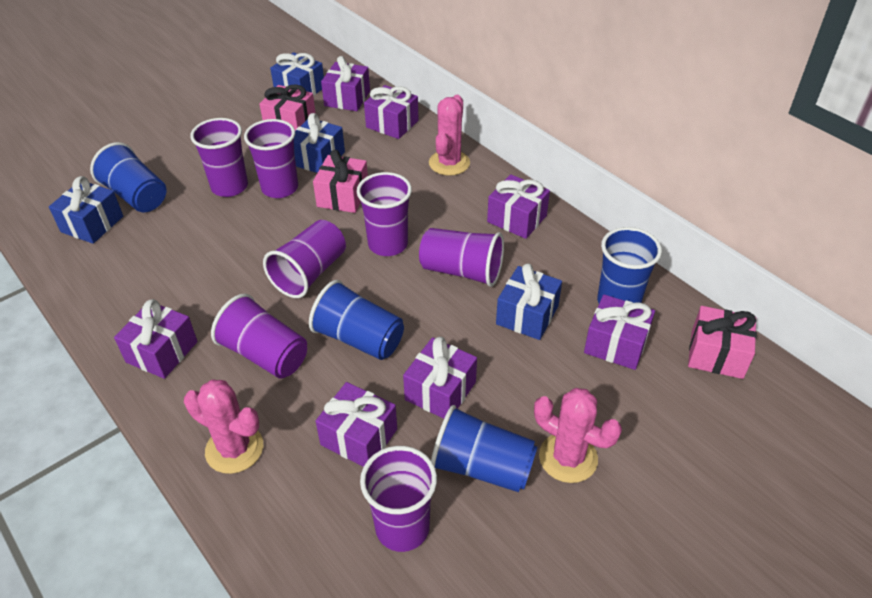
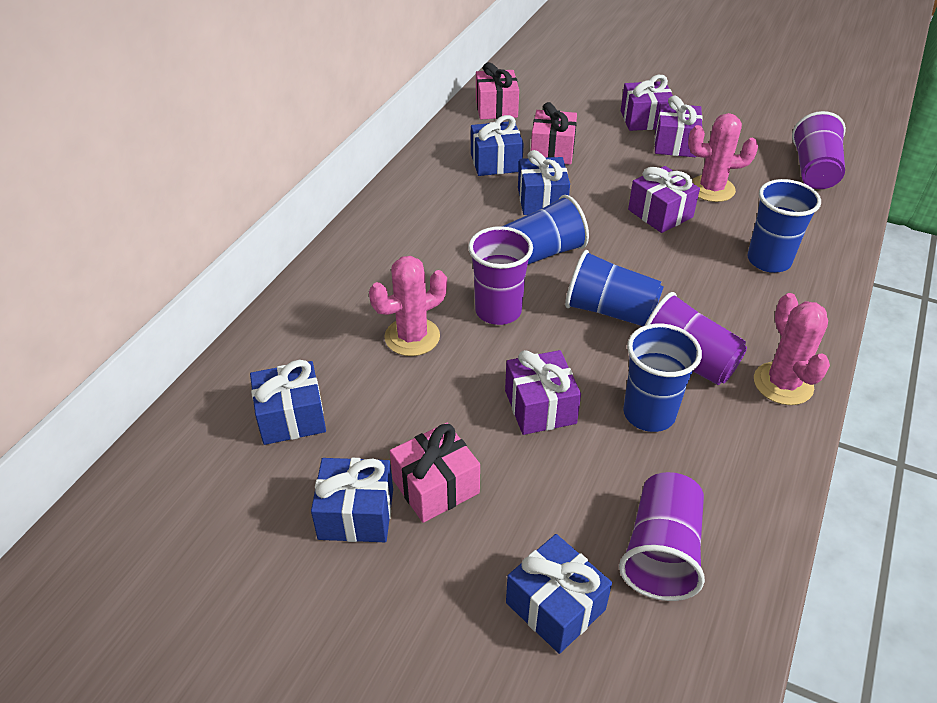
blue gift: [49,176,123,244] [270,52,324,96] [294,113,345,173] [496,263,562,340] = 4 -> [250,360,326,445] [311,458,393,542] [471,115,524,176] [506,534,612,654] [518,150,570,215] = 5
purple cup: [190,118,248,197] [211,294,307,378] [244,119,298,198] [263,220,346,298] [357,172,412,256] [360,446,437,552] [419,228,504,287] = 7 -> [468,226,533,325] [619,472,705,601] [644,292,747,385] [792,111,846,189] = 4
purple gift: [114,299,198,379] [316,382,397,467] [321,56,370,111] [364,85,419,139] [403,337,477,419] [487,174,550,239] [584,295,655,370] = 7 -> [505,350,581,435] [621,75,673,131] [628,166,700,233] [654,96,703,157] = 4

